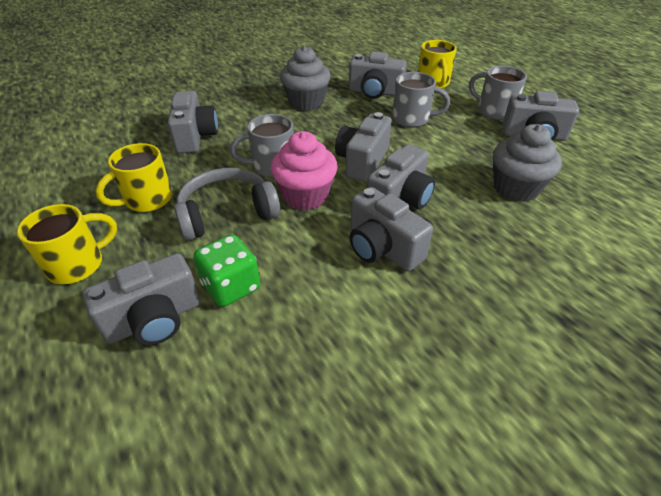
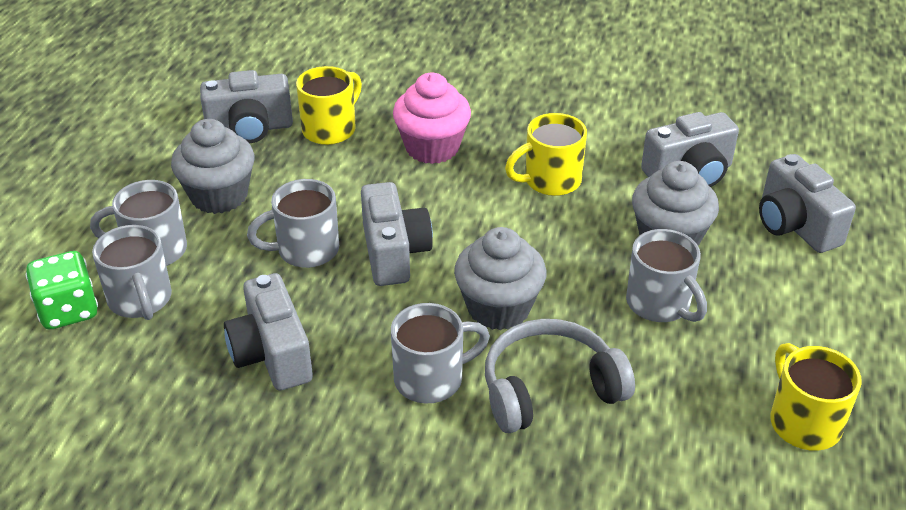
grey camera: [82,253,200,345] [167,91,218,153] [335,112,392,182] [349,51,407,99] [350,187,433,271] [367,144,435,209] [502,91,579,141] = 7 -> [200,70,293,143] [224,273,313,391] [361,182,433,286] [641,112,739,187] [759,154,856,253] = 5
grey cupcake: [280,46,331,111] [493,124,562,202] = 2 -> [171,119,254,214] [454,227,546,330] [632,161,719,246] = 3
grey mug: [230,114,294,177] [392,72,450,127] [469,66,527,120] = 3 -> [90,180,187,266] [92,225,172,320] [247,179,339,268] [391,303,490,404] [626,229,707,322] = 5

